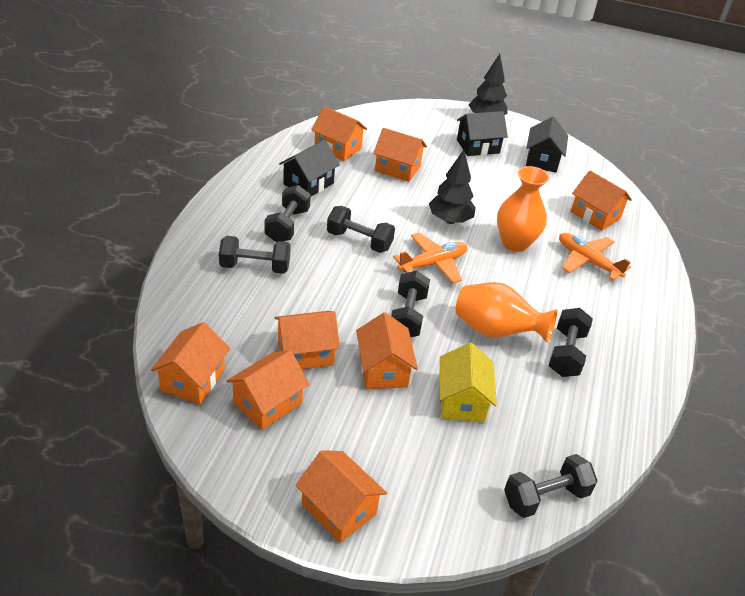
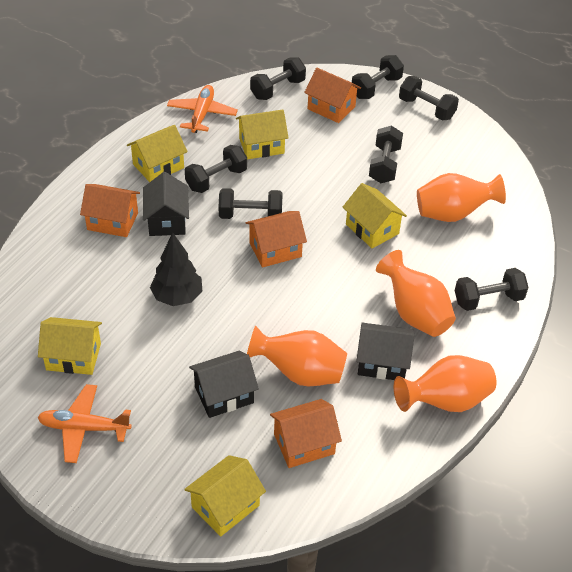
black dumbbell: [219,236,291,274] [264,185,311,242] [327,206,395,253] [391,270,430,337] [504,454,597,518] [549,308,593,377] = 6 -> [185,145,247,193] [219,188,283,219] [250,57,306,100] [352,55,404,99] [369,126,403,183] [399,76,459,120] [455,268,529,311] = 7
black tree: [429,150,476,224] [469,54,508,115] = 2 -> [150,232,202,306] = 1
orange house: [151,322,230,405] [227,350,309,430] [274,311,340,369] [295,450,387,543] [311,106,367,161] [356,312,418,389] [373,128,427,182] [571,171,632,231] = 8 -> [80,184,140,237] [246,211,307,268] [270,399,342,468] [304,68,361,123] = 4
orange vase: [455,282,557,343] [497,166,549,252] = 2 -> [247,325,347,386] [376,250,456,337] [394,355,497,412] [417,173,506,222] = 4
yellow house: [440,343,497,422] = 1 -> [38,317,102,375] [127,125,188,182] [184,455,266,537] [236,109,289,159] [343,183,407,248] = 5

